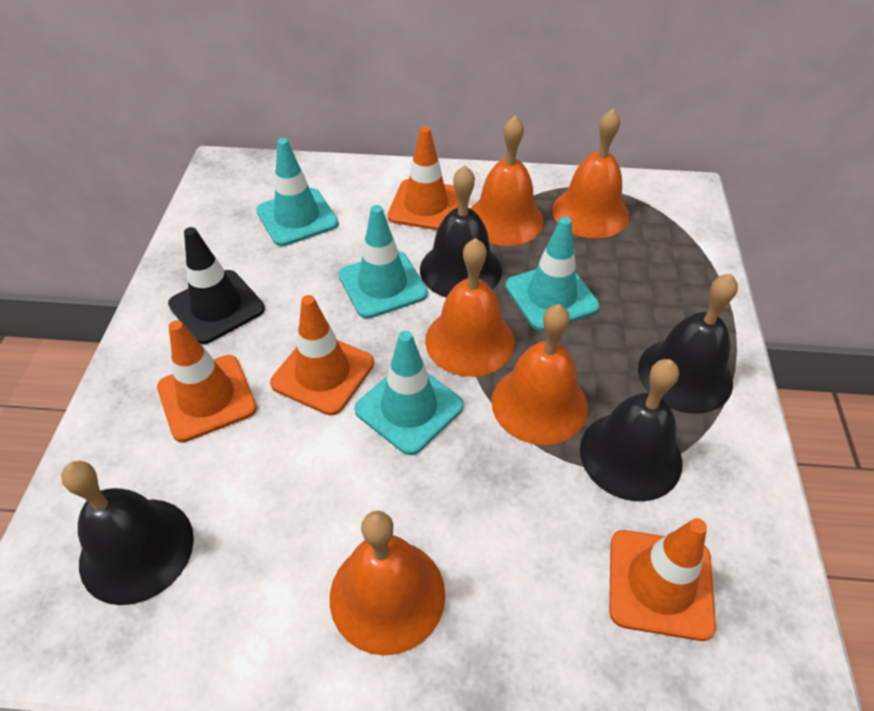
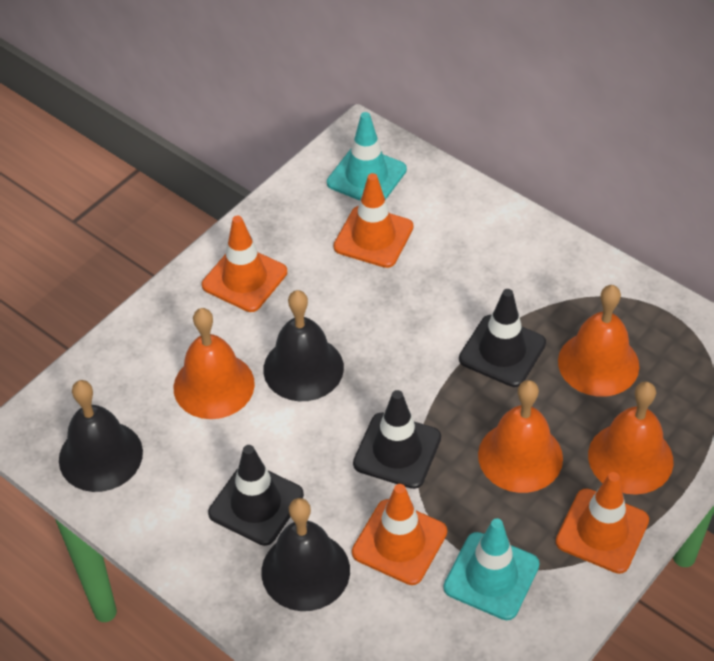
black bell: [61,461,194,605] [420,165,502,297] [580,359,683,501] [638,274,738,413] = 4 -> [59,380,143,492] [261,498,350,611] [263,290,344,401] = 3
black traffic cone: [168,227,265,344] = 1 -> [208,445,304,546] [353,390,441,489] [459,289,546,387] = 3
orange bell: [330,511,445,655] [425,238,515,377] [470,116,544,246] [492,304,588,445] [552,109,629,239] = 5 -> [174,308,255,419] [478,380,563,493] [558,285,639,397] [588,382,674,495] = 4
turquoise traffic cone: [256,138,339,246] [339,205,428,319] [354,331,464,455] [505,217,600,331] = 4 -> [327,112,407,201] [443,518,540,620] = 2

